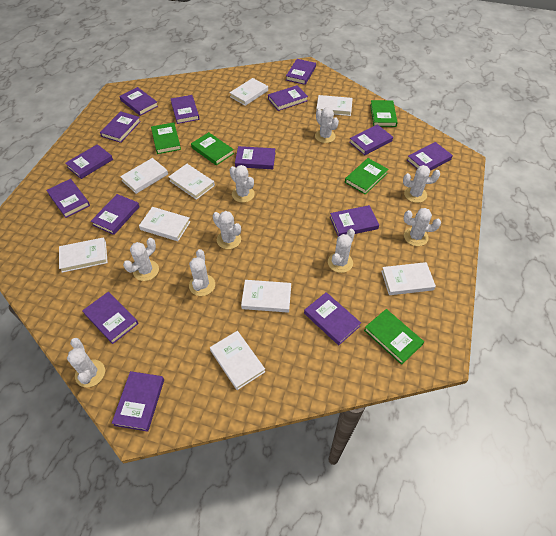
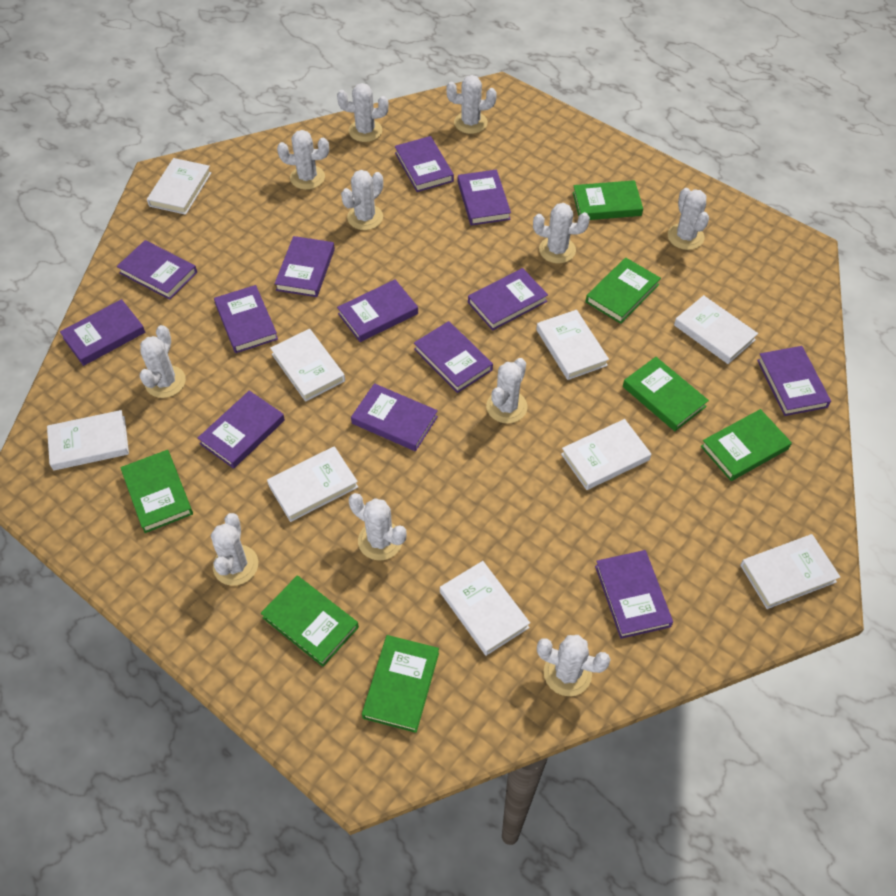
green book: [151,122,181,154] [191,132,234,165] [345,158,389,194] [364,309,424,365] [370,100,398,127] = 5 -> [120,450,193,533] [261,576,359,667] [362,635,439,733] [573,180,643,220] [586,258,661,324] [623,357,709,431] [701,409,792,481] = 7
purple book: [46,179,90,218] [65,144,113,179] [82,292,139,344] [91,194,140,235] [100,111,141,143] [112,371,164,432] [119,87,158,116] [171,95,200,124] [235,146,275,169] [268,85,308,111] [286,59,316,85] [304,292,361,345] [330,205,379,237] [349,124,393,155] [407,142,453,171] = 15 -> [60,299,145,366] [117,240,197,300] [198,391,285,469] [214,285,278,353] [274,236,335,297] [337,279,418,342] [351,383,438,451] [395,136,454,192] [414,321,493,393] [458,169,511,226] [468,268,548,330] [595,550,673,639] [757,346,831,416] = 13
white cactus: [67,338,105,387] [123,238,159,281] [189,249,215,296] [213,211,241,249] [230,165,255,203] [315,107,339,143] [328,229,355,273] [403,165,440,203] [404,208,441,246] = 9 -> [140,325,186,398] [211,513,258,586] [277,130,329,190] [337,83,389,142] [341,170,383,230] [349,493,406,560] [446,75,497,134] [486,358,528,423] [533,203,590,263] [537,635,611,696] [668,188,709,250] = 11

